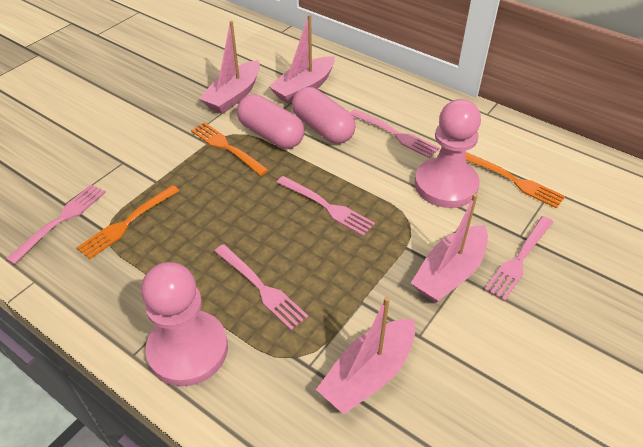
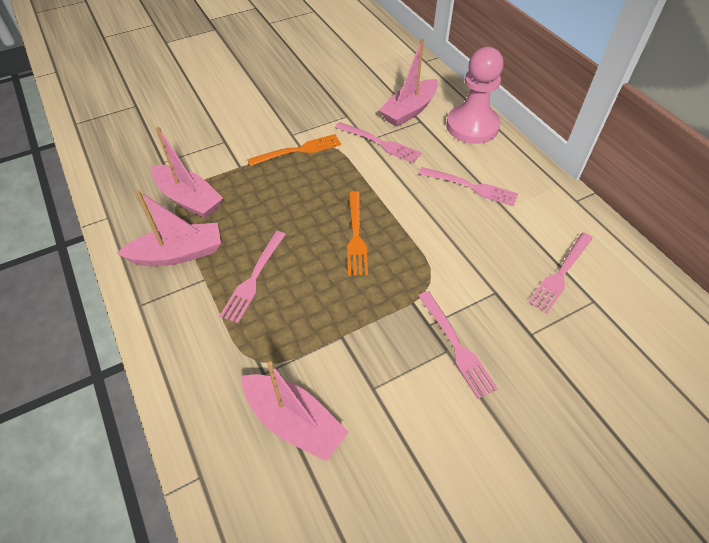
orange fork: [77,185,180,259] [191,122,269,176] [466,152,565,209] = 3 -> [247,134,341,166] [347,191,368,276] = 2
pink capsule: [237,94,304,149] [292,87,356,144] = 2 -> none = 0
pink pawn: [141,262,228,386] [415,99,481,208] = 2 -> [446,47,504,144] = 1

